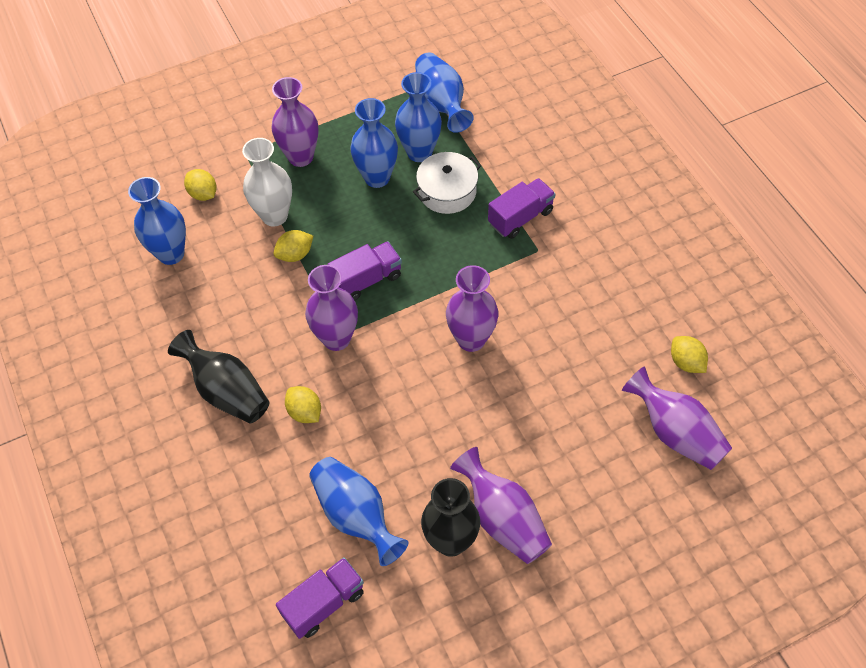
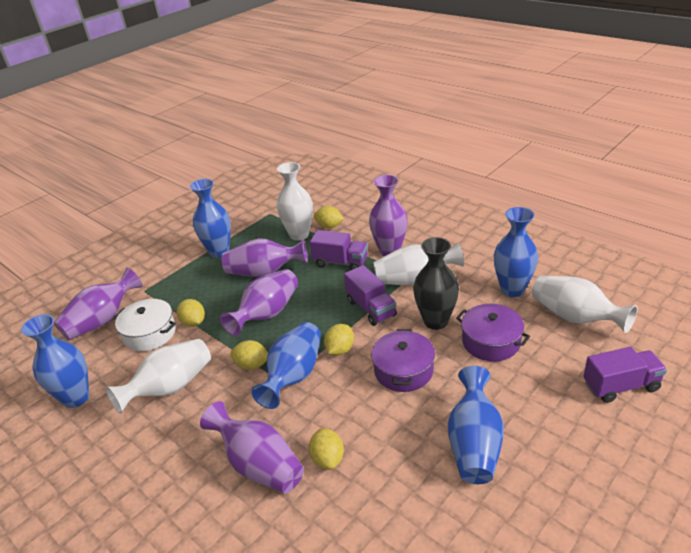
black vase: [168,330,270,423] [421,478,480,557] = 2 -> [413,237,459,330] = 1
purple pot: none = 0 -> [371,329,435,392] [456,304,530,361] = 2
white vase: [242,138,292,227] = 1 -> [105,339,211,414] [276,162,313,241] [373,242,464,285] [532,275,638,333] = 4
yellow lemon: [184,169,216,201] [273,230,313,262] [285,386,321,423] [671,336,708,373] = 4 -> [177,299,205,327] [230,340,268,370] [309,428,344,470] [314,206,344,228] [324,324,354,355] = 5

